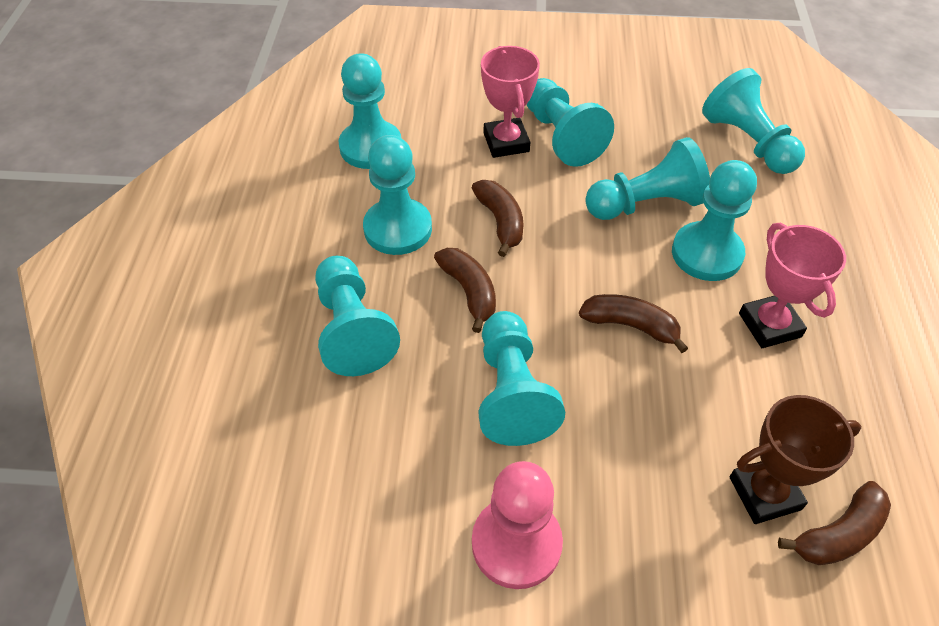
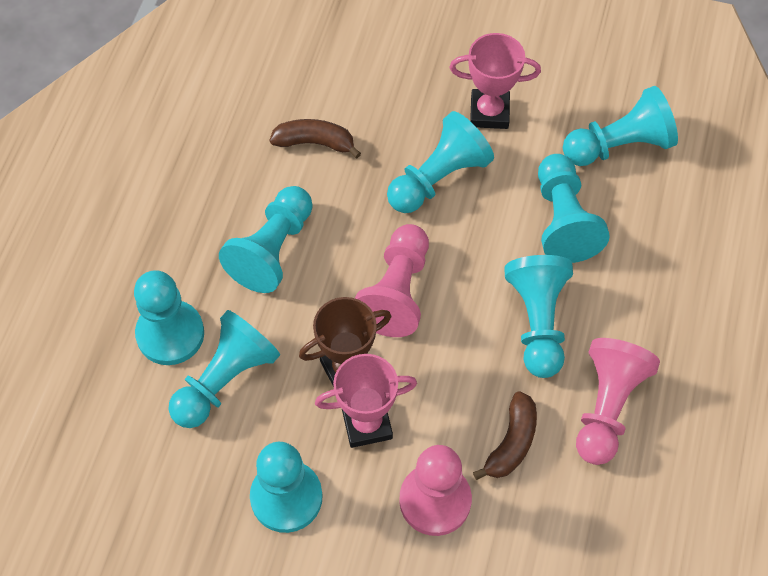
brown banana: [434,248,496,333] [472,180,524,257] [579,294,688,353] [778,481,891,565] = 4 -> [270,119,361,158] [473,391,537,480] = 2
pink pawn: [472,461,563,589] = 1 -> [355,224,429,337] [399,445,472,536] [576,338,660,465] = 3

